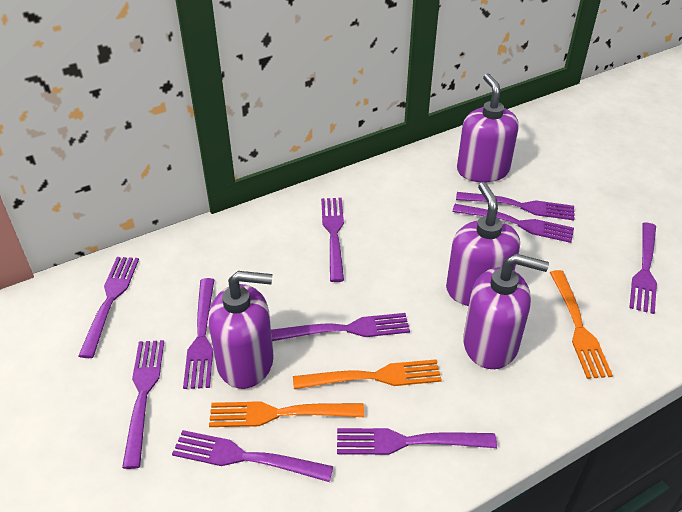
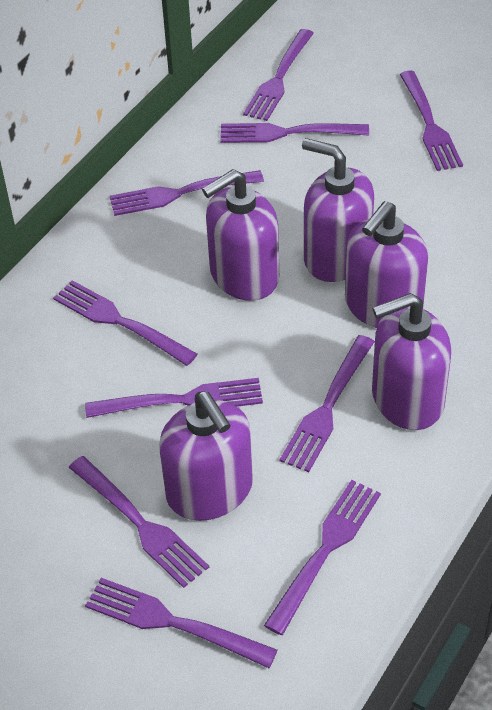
orange fork: [209,401,364,427] [293,359,442,389] [550,270,613,379] = 3 -> none = 0
purple soap dispenser: [208,271,274,389] [446,182,520,306] [457,73,519,182] [463,254,549,369] = 4 -> [159,391,253,521] [202,169,279,301] [302,138,374,282] [345,201,428,328] [372,293,451,430] = 5

